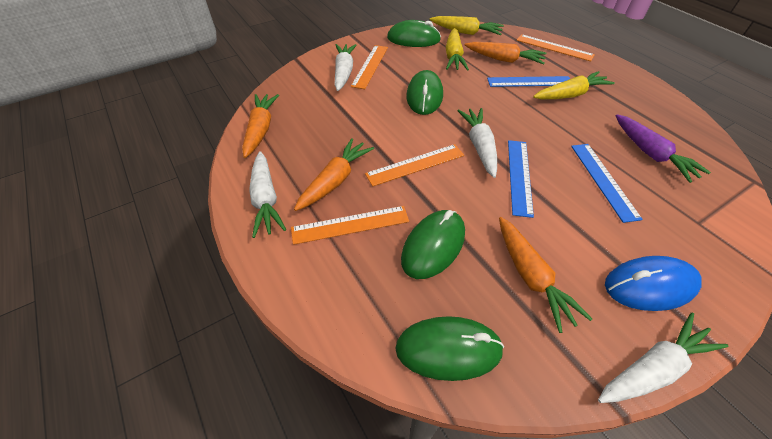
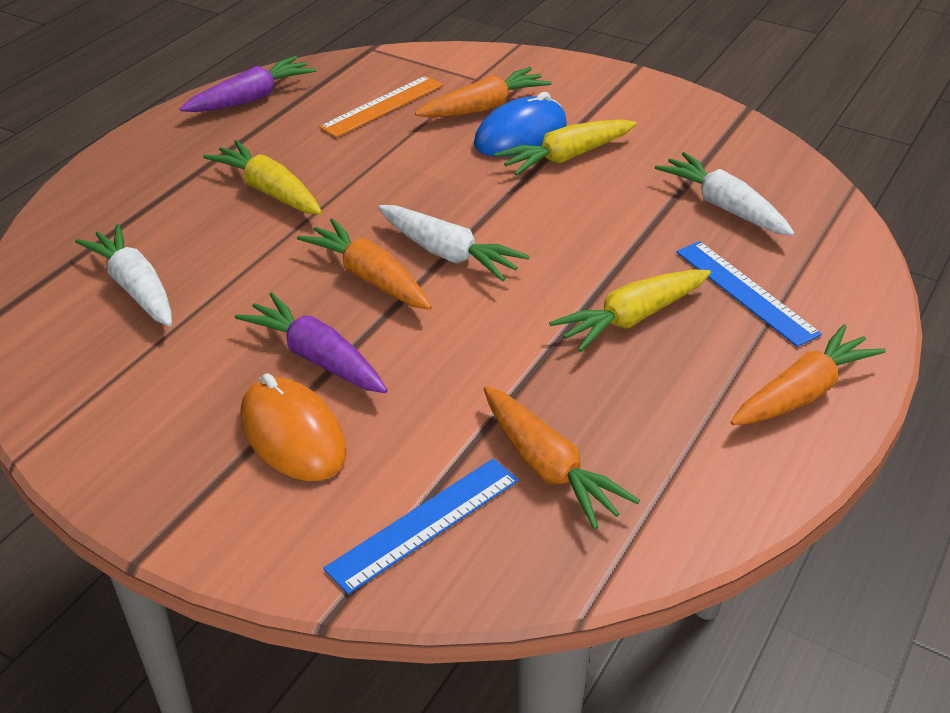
blue ruler: [487,76,570,87] [508,140,534,218] [571,144,643,223] = 3 -> [323,458,519,594] [676,241,822,347] = 2
green mouse: [387,20,441,47] [395,316,504,381] [401,210,465,279] [406,70,443,115] = 4 -> none = 0
orange mouse: none = 0 -> [240,373,347,481] = 1
orange ruler: [291,206,409,245] [351,45,388,89] [365,144,464,186] [516,34,595,61] = 4 -> [319,76,443,138] = 1
purple carrot: [616,114,711,183] = 1 -> [180,56,317,112] [235,292,387,393] = 2
white carrot: [249,151,287,238] [334,44,357,91] [457,108,497,178] [598,313,729,403] = 4 -> [75,224,172,326] [378,205,530,282] [655,152,795,236] = 3

